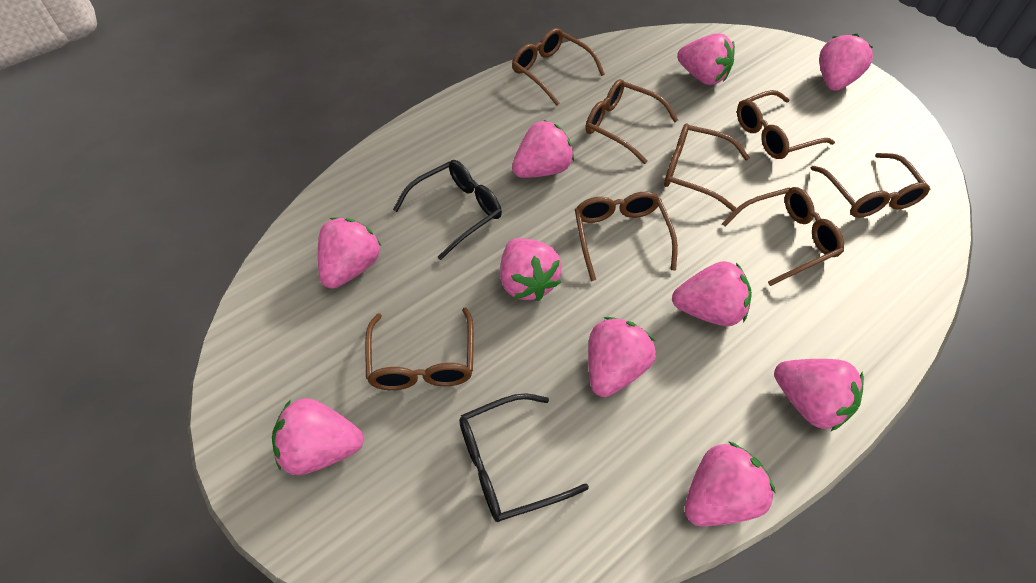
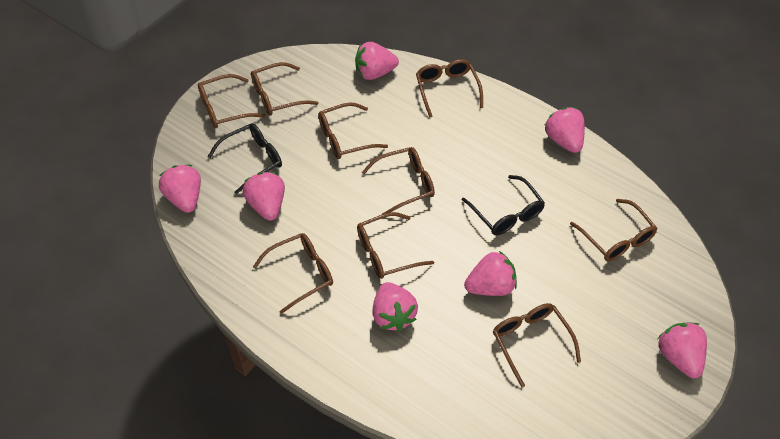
brown glasses: [365,307,474,390] [512,28,605,106] [575,192,678,281] [585,79,678,164] [664,124,750,211] [722,187,844,286] [737,90,835,159] [811,153,930,218] = 8 -> [198,74,265,128] [251,62,318,116] [253,233,333,314] [318,103,388,159] [357,212,434,279] [362,147,435,214] [416,59,483,118] [493,303,581,388] [570,199,657,261] = 9
pink strawberry: [272,398,364,475] [318,218,381,289] [500,238,562,301] [512,120,574,178] [588,317,656,397] [672,261,752,326] [677,33,735,85] [685,441,775,526] [774,359,864,431] [819,34,873,91] = 10 -> [159,165,201,213] [243,172,285,221] [355,42,399,80] [372,282,418,332] [464,251,517,296] [544,107,585,153] [658,323,707,378] = 7

